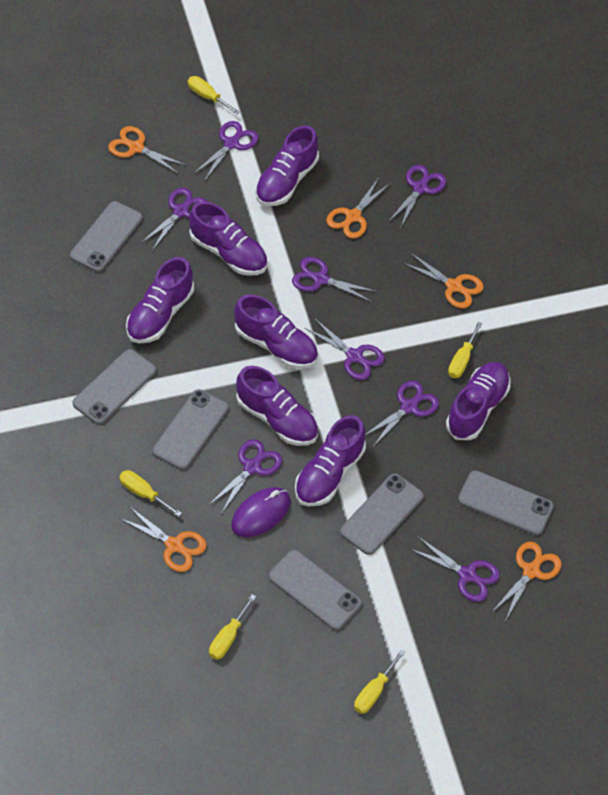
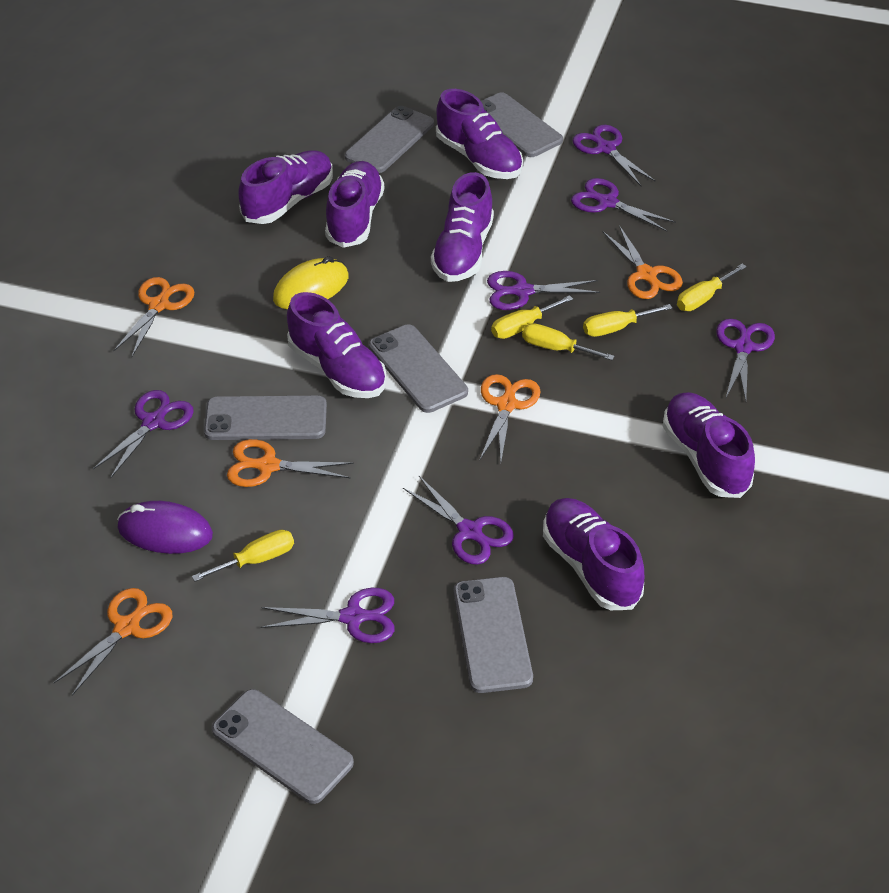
purple scissors: [140,188,207,251] [193,121,258,180] [209,439,282,514] [292,257,377,302] [305,318,385,380] [365,381,439,447] [388,165,446,229] [410,536,500,602] = 8 -> [93,390,194,479] [260,588,395,643] [403,476,514,565] [487,271,600,310] [571,178,676,231] [573,125,656,186] [716,318,775,401] = 7
yellow mouse: none = 0 -> [273,256,348,309] = 1

